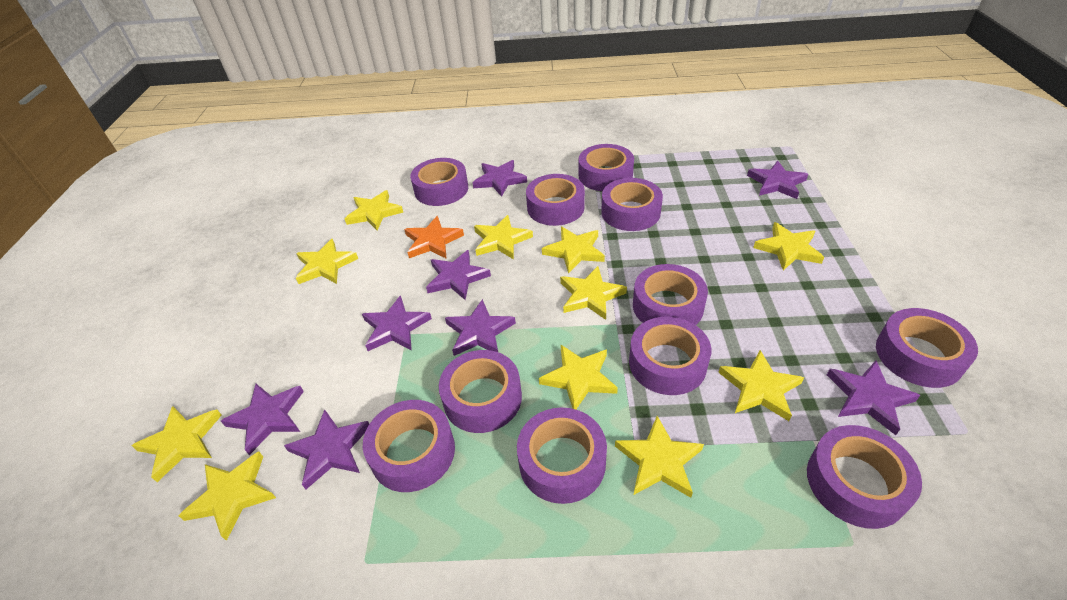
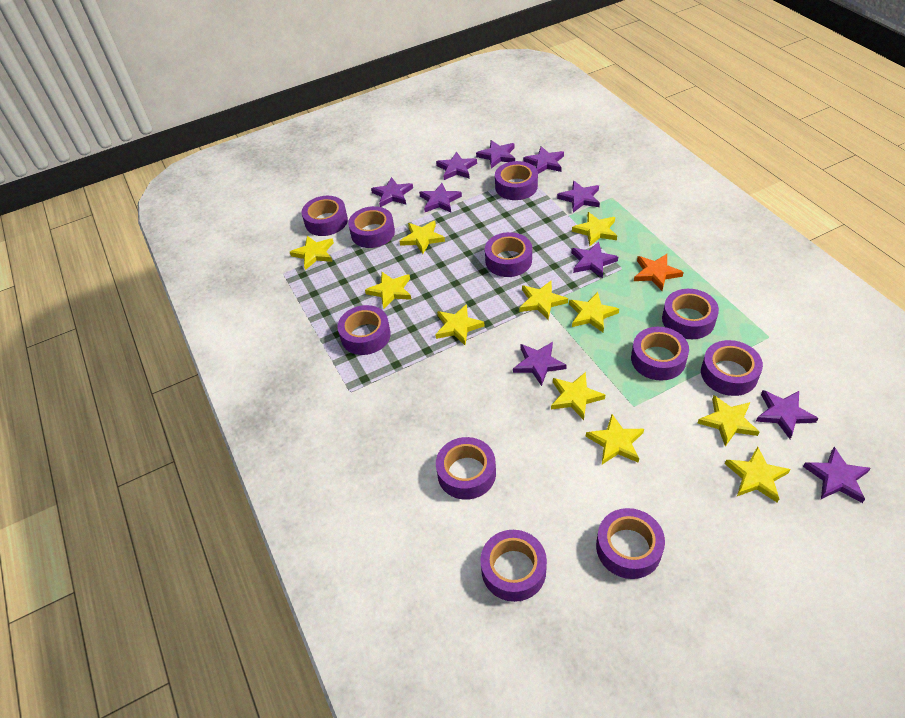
purple star: [221,384,304,455] [284,409,369,489] [362,295,432,351] [426,250,491,300] [445,299,516,356] [472,160,527,197] [747,161,808,199] [827,361,920,435] = 8 -> [371,177,413,207] [419,183,462,212] [436,152,477,180] [476,140,515,169] [513,342,567,386] [523,146,564,174] [557,181,600,212] [571,242,618,278] [756,390,818,439] [803,447,871,503] = 10

